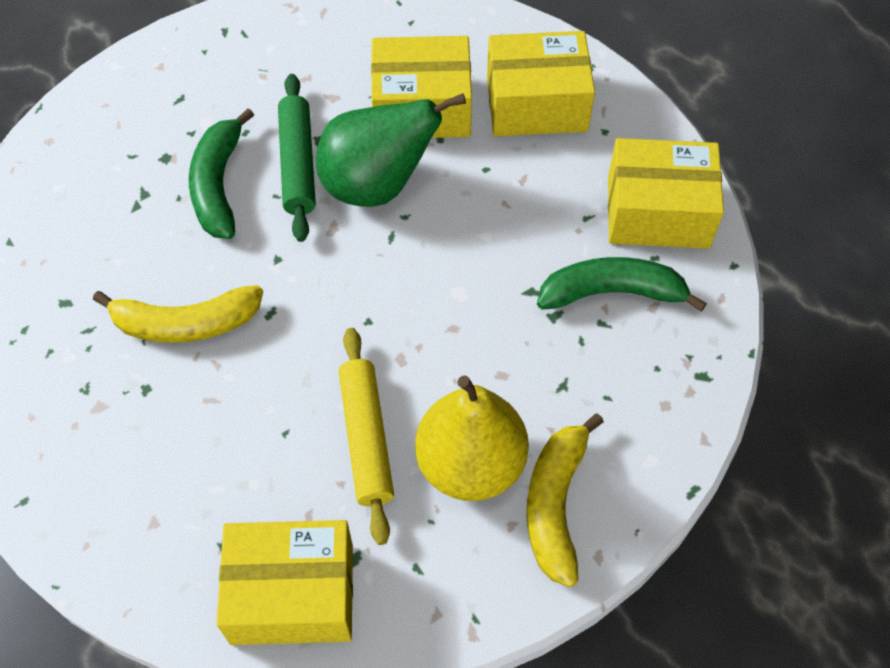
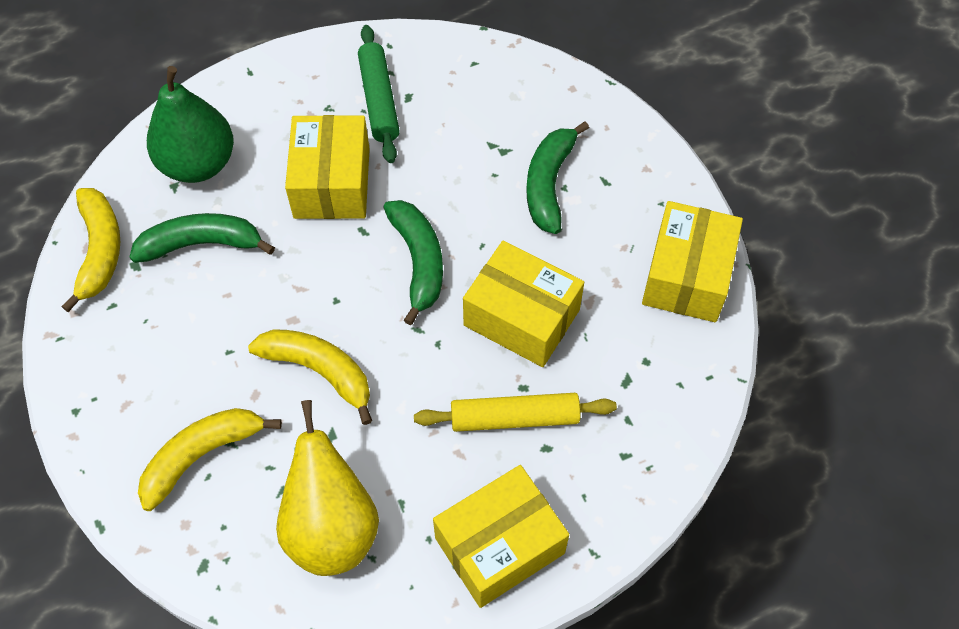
green banana: [189,108,254,239] [537,257,707,312] = 2 -> [130,213,275,263] [383,200,443,325] [526,121,589,234] = 3
yellow banana: [93,285,263,343] [527,414,604,587] = 2 -> [62,188,120,312] [138,408,282,511] [248,329,372,425] = 3

